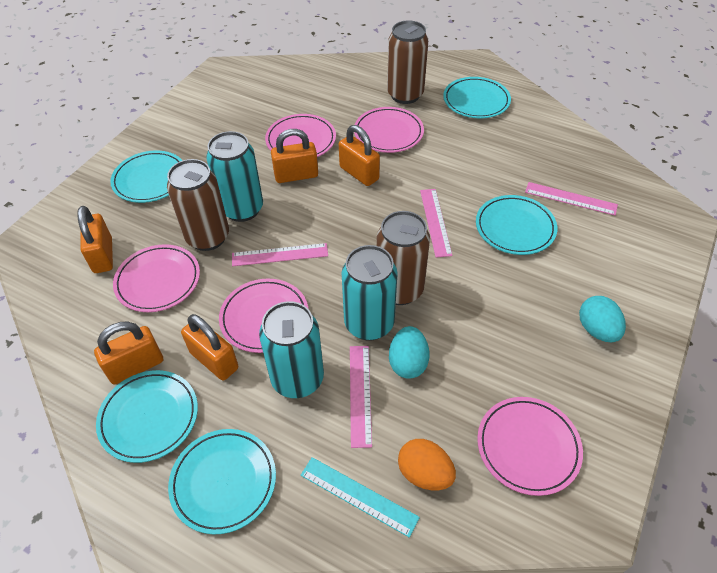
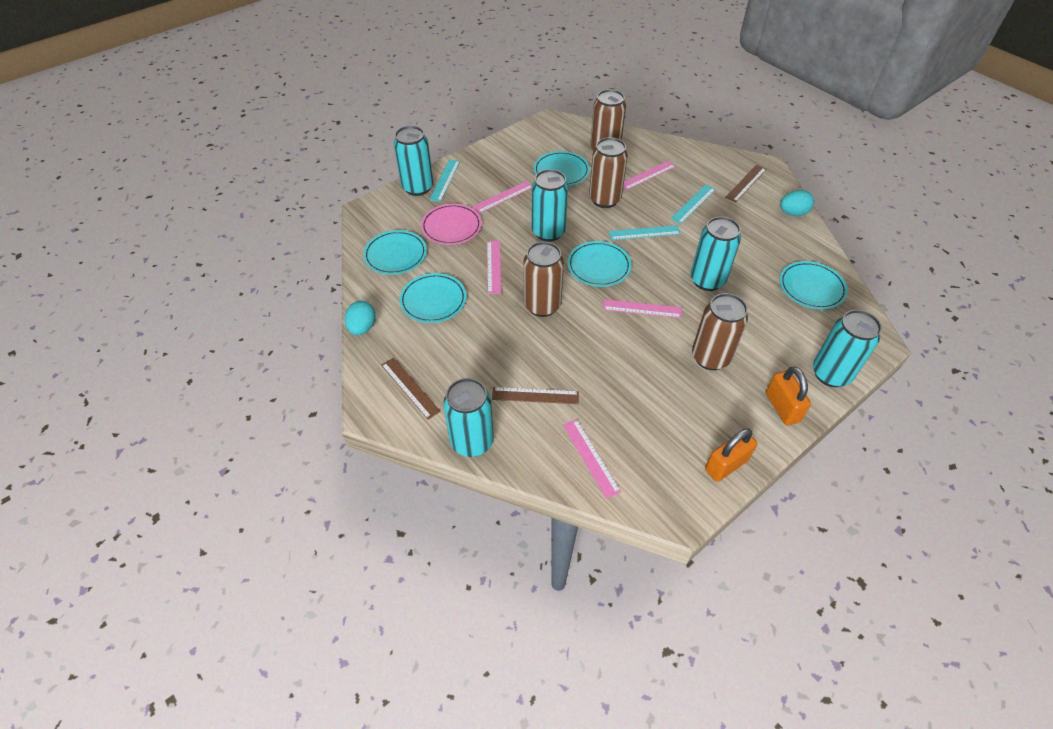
brown can: [167,159,229,251] [376,211,430,305] [387,20,428,104] = 3 -> [524,241,564,317] [589,137,628,208] [590,89,626,151] [692,293,748,370] = 4
brown ruler: none = 0 -> [381,357,441,420] [492,387,579,404] [725,165,767,202] = 3
orange egg: [398,439,456,490] = 1 -> none = 0
orange padlock: [77,206,113,273] [94,321,163,385] [181,314,238,381] [271,129,318,183] [339,125,380,186] = 5 -> [705,428,757,482] [766,366,811,425] = 2
pink plate: [113,244,200,312] [219,279,309,353] [265,114,336,157] [354,107,424,153] [477,397,583,496] = 5 -> [421,204,482,245] = 1
pink ruler: [232,243,328,266] [350,346,372,448] [420,189,453,258] [525,182,618,216] = 4 -> [472,181,532,213] [487,241,501,294] [563,419,621,499] [603,299,682,318] [623,161,676,190] = 5
turquoise can: [206,131,263,222] [259,301,324,398] [342,245,398,341] = 3 -> [394,126,433,196] [443,378,494,457] [532,169,568,242] [691,216,741,291] [813,310,882,387] = 5
turquoise ruler: [301,457,420,538] = 1 -> [429,160,460,202] [609,225,681,240] [671,185,716,224] = 3

